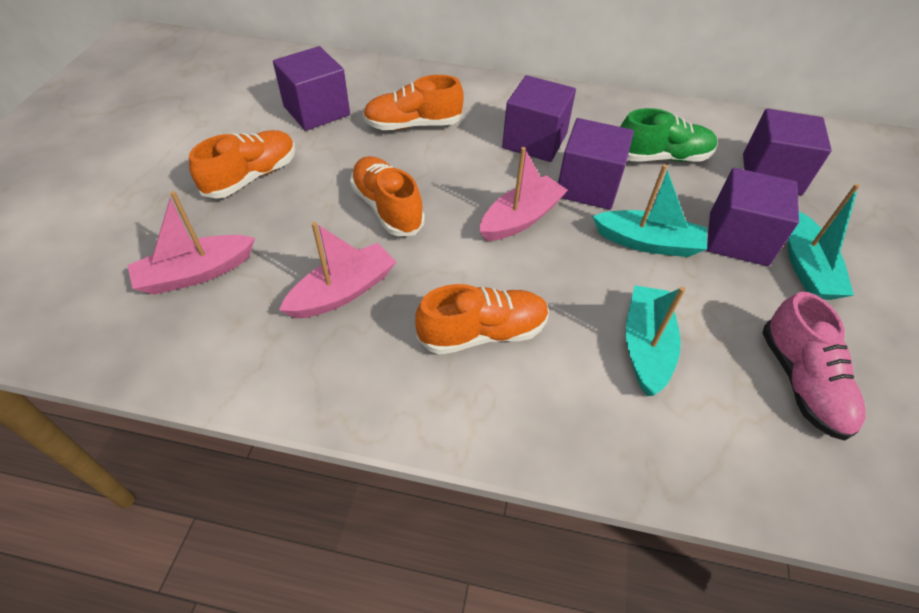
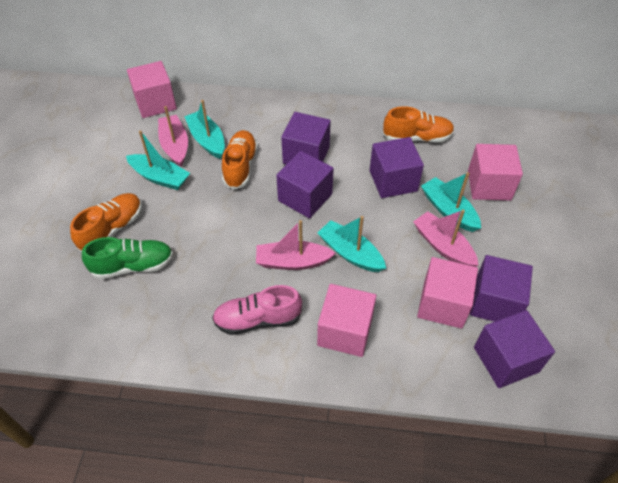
orange shoe: [189,130,296,199] [350,156,425,236] [363,75,464,130] [415,284,549,355] = 4 -> [70,193,142,252] [222,130,258,190] [383,106,454,142] = 3
pink cube: none = 0 -> [127,61,177,118] [317,284,376,357] [417,257,478,329] [468,144,523,201] = 4
turquoise boat: [592,164,707,257] [626,286,686,396] [788,184,860,300] = 3 -> [126,130,190,190] [184,100,225,159] [318,216,386,272] [421,172,481,232] = 4

